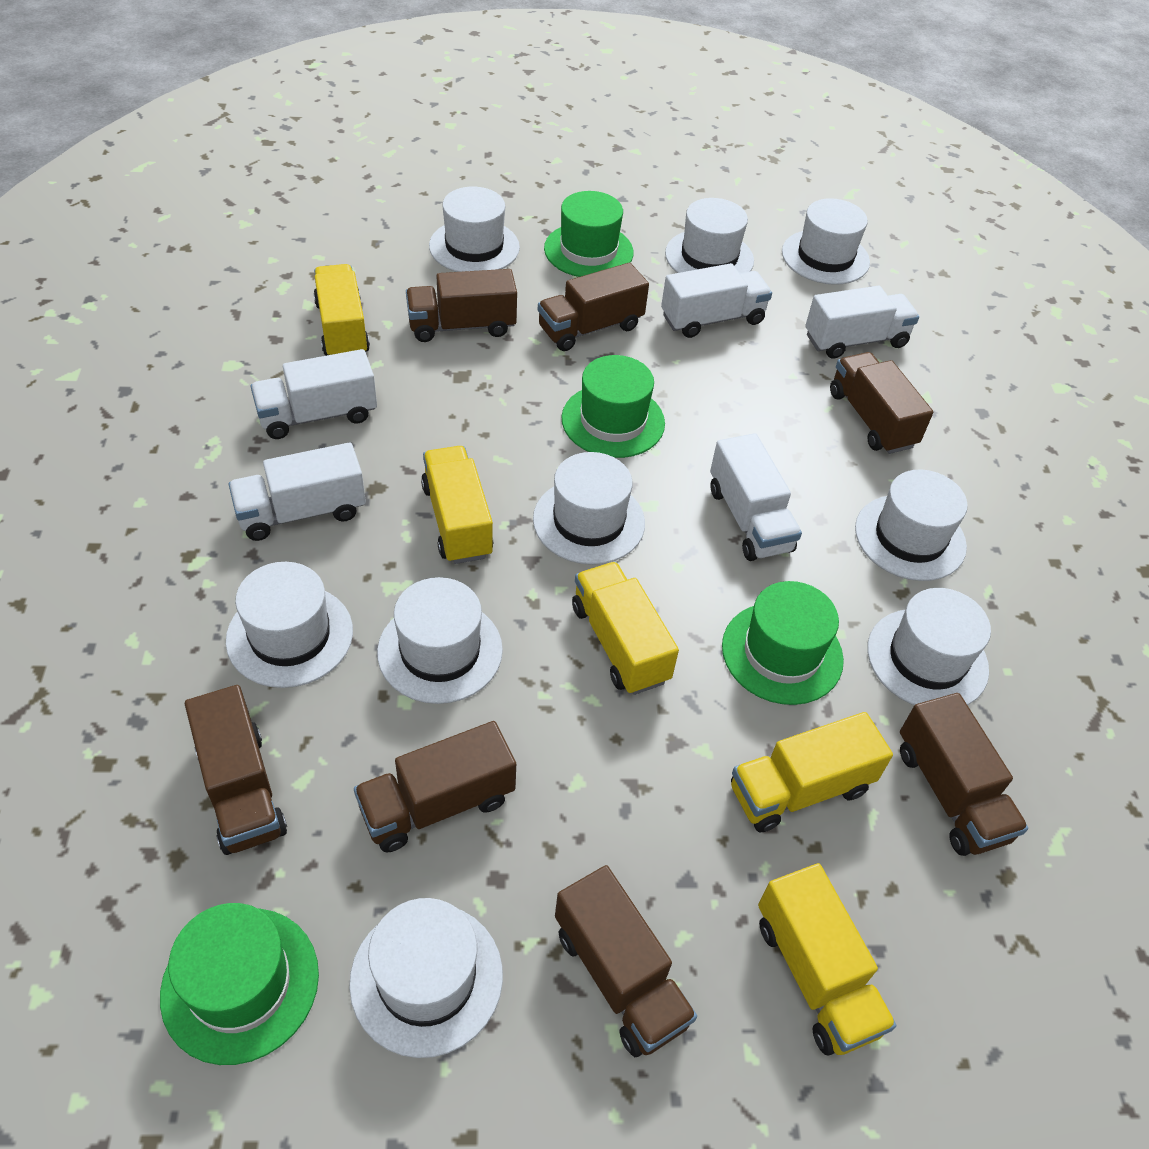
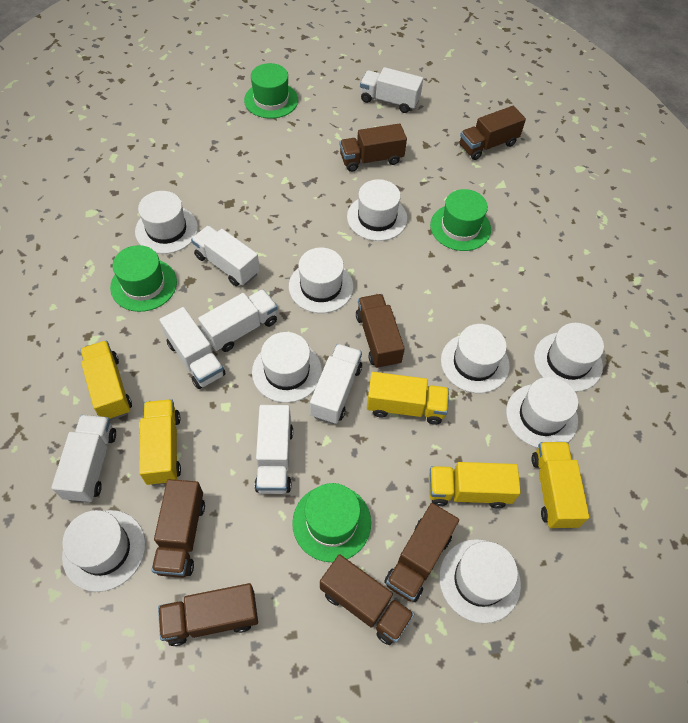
white truck: [229,443,366,541] [251,349,377,439] [661,263,772,338] [710,433,802,561] [805,286,919,359] = 5 -> [51,415,116,503] [159,307,226,389] [191,226,260,286] [198,289,278,352] [255,405,293,494] [310,344,362,424] [360,67,423,113] = 7

